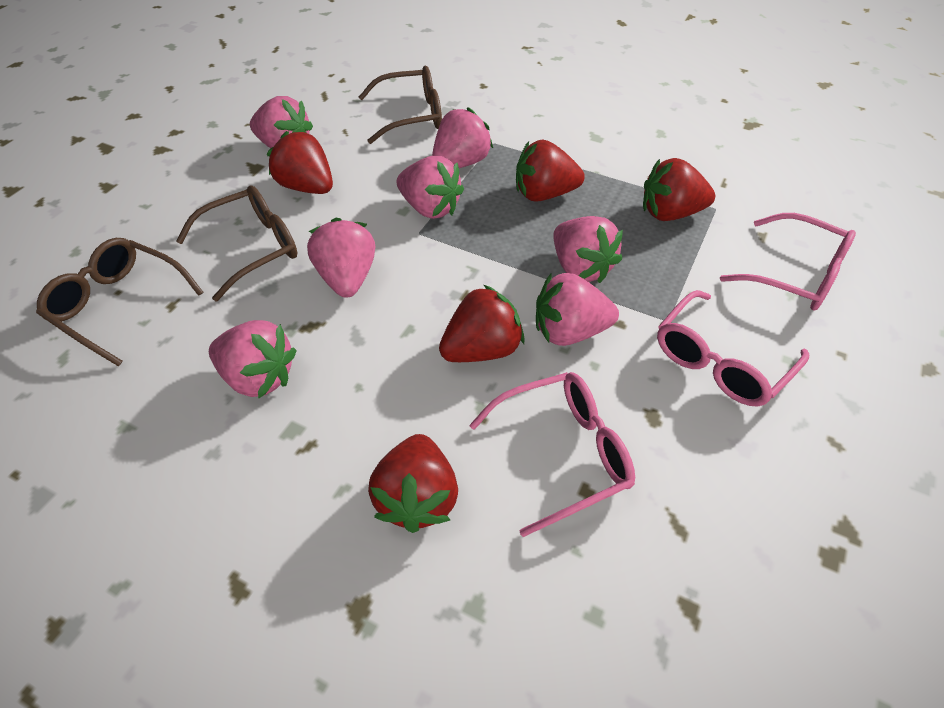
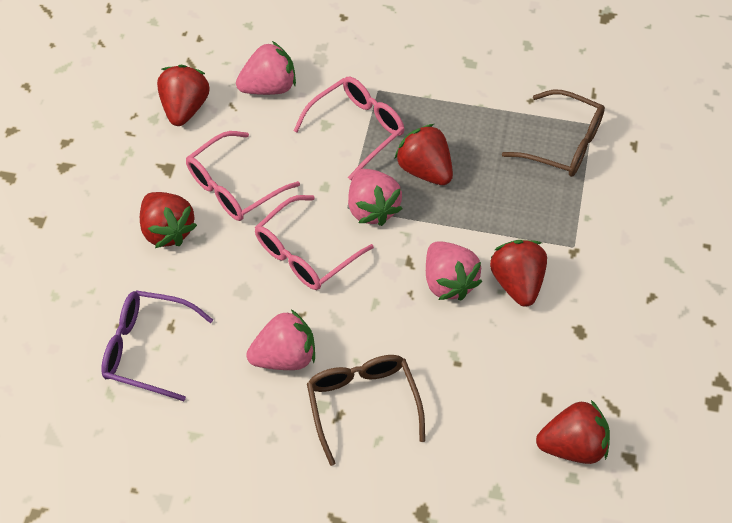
brown glasses: [36,238,204,367] [176,185,297,301] [359,66,442,144] = 3 -> [307,355,425,466] [502,90,605,177] = 2
pink strawberry: [209,320,297,399] [250,96,313,148] [307,218,375,298] [397,156,464,219] [432,107,493,168] [536,273,619,346] [553,216,623,283] = 7 -> [236,41,296,95] [246,310,315,370] [348,169,402,226] [426,241,482,300] = 4
purple glasses: none = 0 -> [101,290,213,401] = 1

